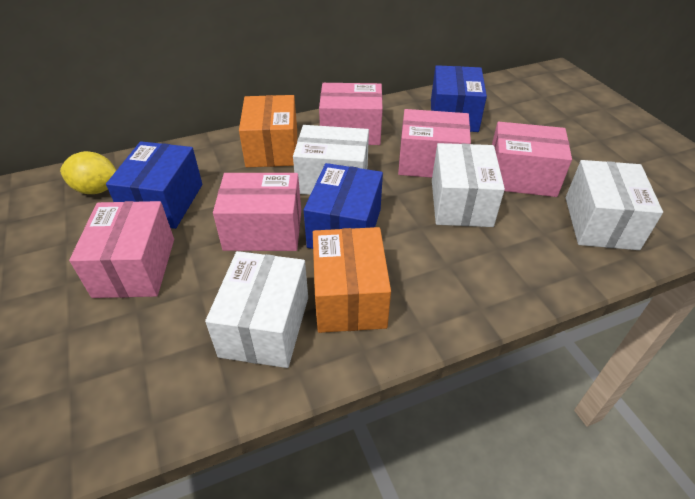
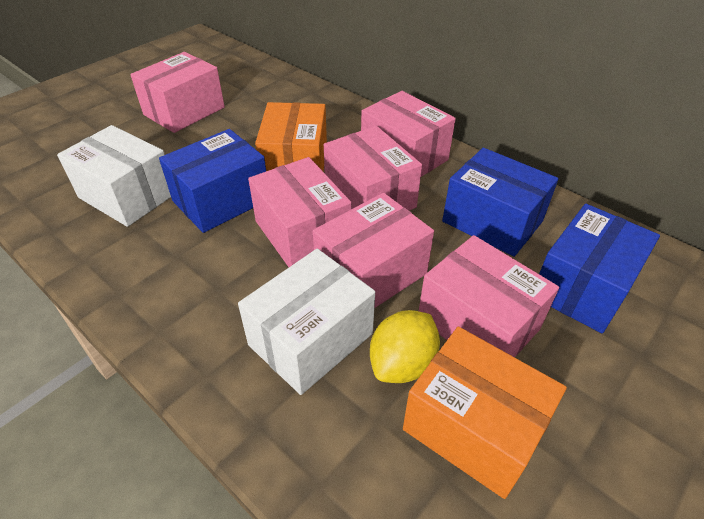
pink box: [69,201,174,298] [213,173,301,251] [319,83,383,145] [398,109,471,178] [492,122,572,197] = 5 -> [130,52,225,133] [248,157,352,267] [313,193,434,308] [324,126,422,211] [361,91,456,177] [419,235,559,357] = 6
white box: [205,251,308,368] [293,125,369,195] [432,143,505,227] [566,160,663,250] = 4 -> [57,125,171,227] [238,249,375,395] = 2

